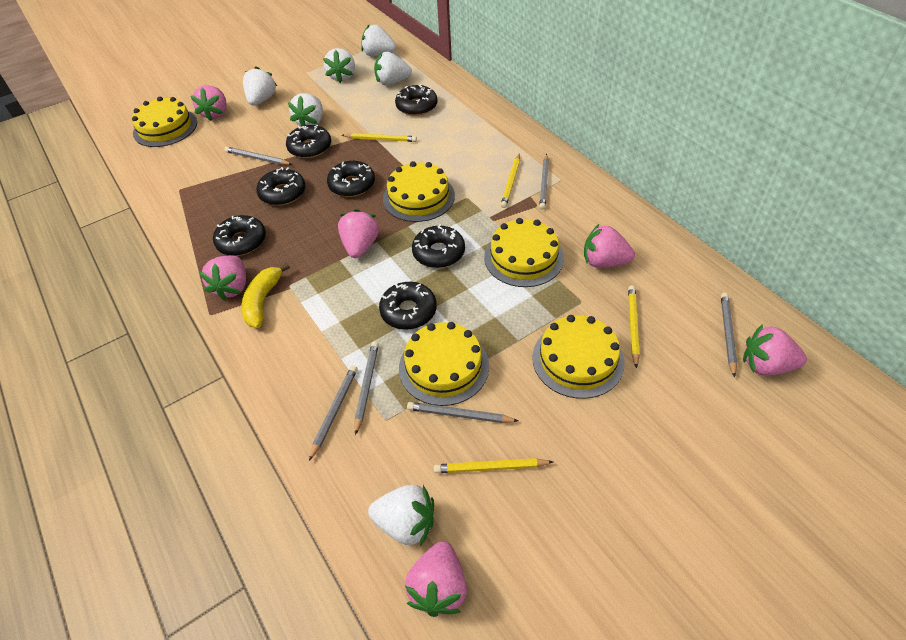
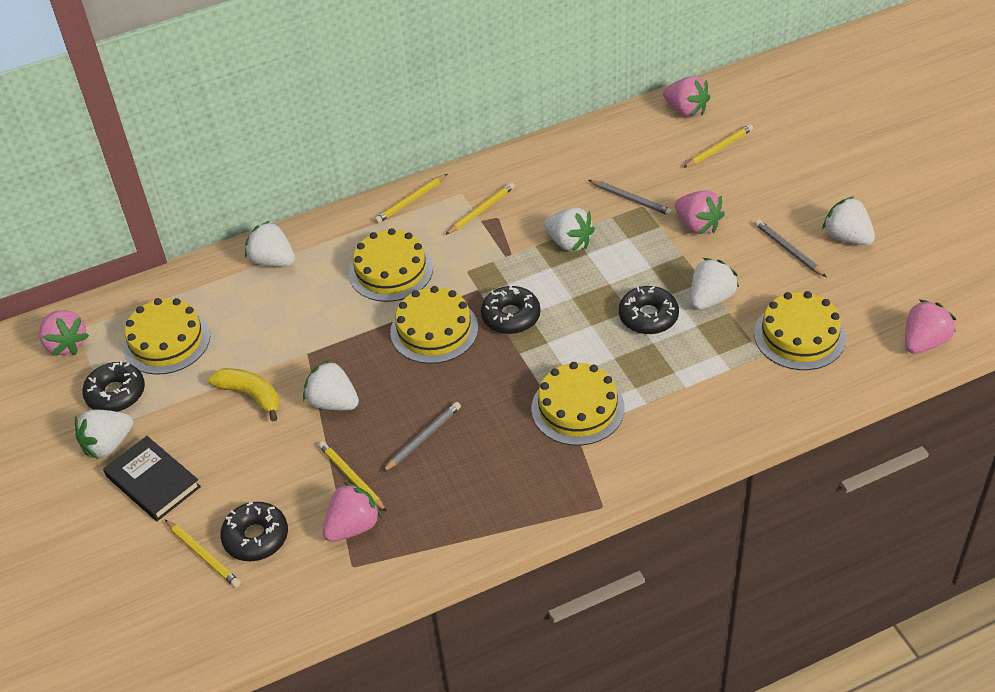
black book: none = 0 -> [103,436,201,521] = 1
black donut: [213,215,266,256] [256,167,305,206] [286,125,331,158] [327,161,375,197] [379,282,437,330] [395,84,438,116] [412,224,465,268] = 7 -> [82,361,145,412] [220,502,288,561] [481,285,540,334] [619,286,679,334] = 4
grey pencil: [224,147,292,165] [309,365,358,461] [355,341,379,435] [407,402,518,423] [539,154,549,210] [721,293,737,378] = 6 -> [382,402,461,472] [589,180,673,216] [755,219,826,277] = 3
pink strawberry: [191,85,227,121] [199,255,246,301] [338,209,379,258] [405,541,467,617] [584,224,635,268] [743,324,807,376] = 6 -> [39,310,89,356] [322,482,382,542] [663,76,710,118] [675,190,725,234] [905,299,956,354] = 5
yellow pencil: [342,133,417,142] [434,458,553,473] [501,153,520,208] [628,285,640,368] = 4 -> [165,520,241,588] [319,441,387,512] [375,174,447,223] [445,182,515,235] [683,124,753,168] = 5

